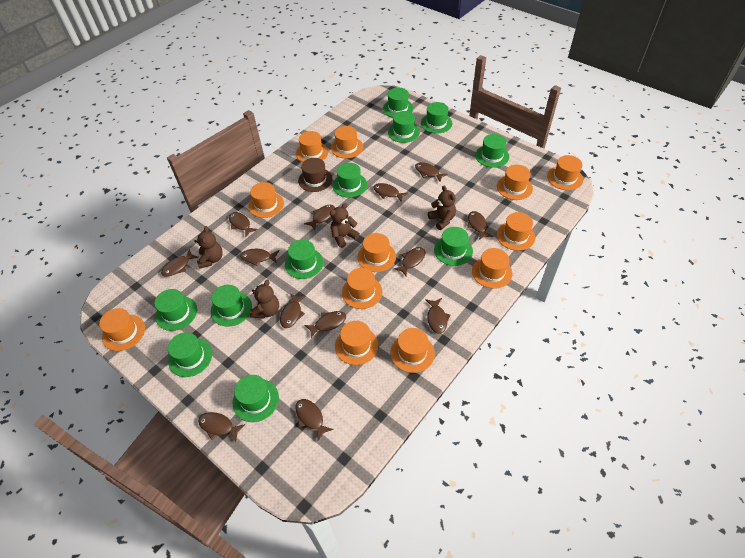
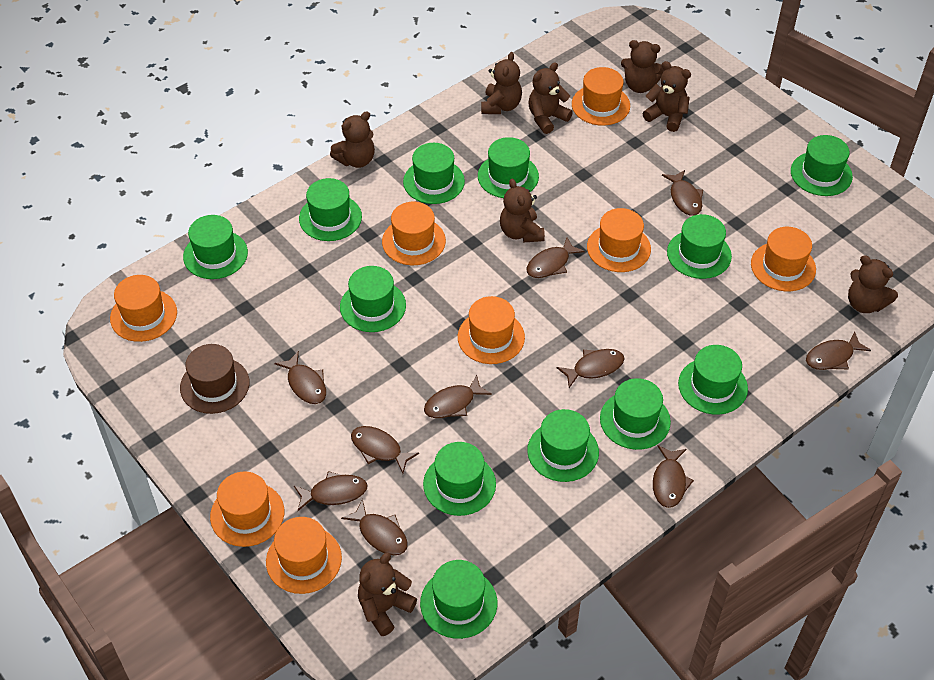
brown fish: [161,249,198,277] [198,412,245,442] [229,212,258,237] [240,249,279,266] [280,293,306,328] [295,399,334,441] [304,205,335,230] [304,311,346,338] [373,183,408,202] [394,247,426,276] [415,162,448,182] [425,298,450,334] [467,211,493,240] = 13 -> [274,351,326,404] [294,471,368,511] [341,499,408,555] [351,426,419,474] [424,375,492,418] [527,237,585,278] [557,349,625,388] [653,445,694,508] [662,170,703,216] [806,331,871,370] = 10
brown teddy bear: [194,226,223,269] [250,280,279,319] [330,203,360,248] [428,186,456,230] = 4 -> [330,111,375,168] [358,553,417,636] [481,52,522,114] [500,179,545,243] [528,62,573,134] [621,40,665,93] [643,61,691,132] [848,255,898,313] = 8
green hat: [155,289,197,331] [168,332,212,377] [211,285,252,327] [233,375,279,422] [285,240,324,279] [333,163,367,197] [383,88,414,117] [388,111,420,143] [421,102,452,134] [434,227,473,266] [475,134,509,168] = 11 -> [183,215,248,279] [299,178,362,241] [340,266,406,332] [403,143,465,204] [420,560,497,639] [423,442,496,516] [478,137,539,198] [527,409,599,482] [600,378,671,450] [667,214,732,279] [678,345,748,415] [791,135,853,196] = 12
orange hat: [99,308,145,351] [248,182,284,218] [296,131,328,162] [331,126,363,158] [335,321,378,365] [342,268,383,309] [357,233,396,272] [391,328,435,373] [472,248,512,289] [497,165,533,200] [497,212,535,251] [547,155,583,190] = 12 -> [110,275,177,342] [210,472,284,547] [266,517,342,594] [382,202,446,265] [458,296,525,364] [572,67,630,126] [587,208,651,272] [751,227,816,291] = 8

